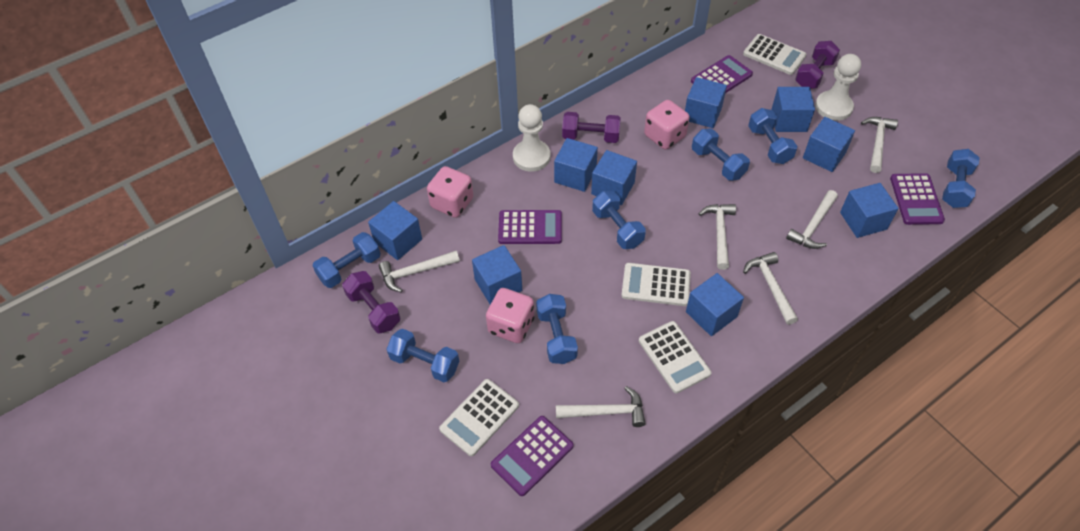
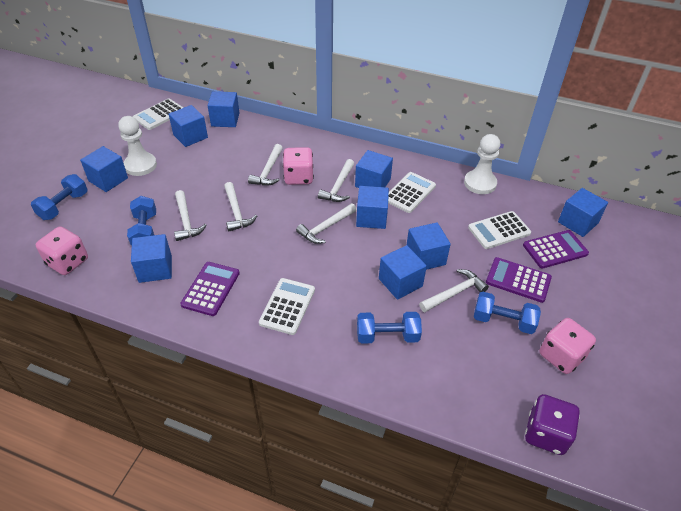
blue dumbbell: [312,232,381,288] [386,329,459,382] [536,294,578,364] [592,191,646,249] [692,129,750,181] [748,108,797,164] [942,149,980,208] = 7 -> [31,174,88,220] [127,196,156,246] [357,312,422,344] [474,292,541,334] = 4
purple calculator: [491,416,574,496] [498,210,562,244] [691,55,753,93] [890,173,945,225] = 4 -> [180,262,240,316] [486,257,552,303] [523,230,589,269] = 3
purple dice: none = 0 -> [525,394,580,455] = 1
purple dumbbell: [342,271,400,333] [562,112,621,143] [795,41,840,89] = 3 -> none = 0

